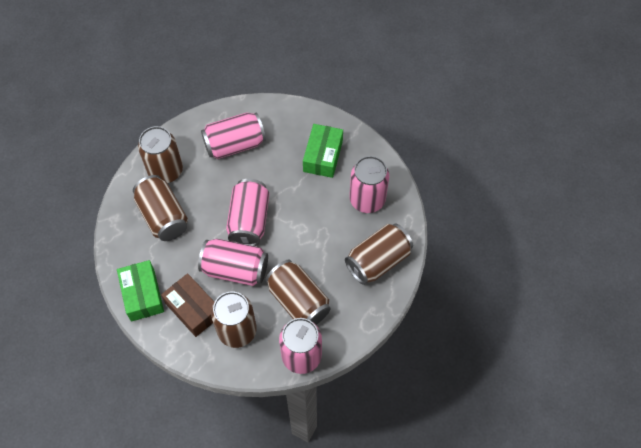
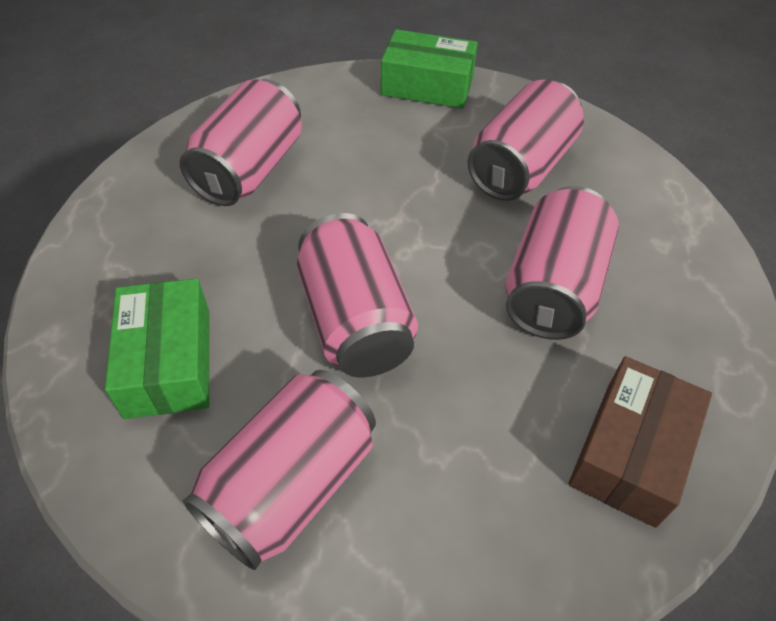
brown can: [133,175,188,241] [138,126,183,183] [211,291,257,348] [265,260,331,325] [345,223,413,285] = 5 -> none = 0

